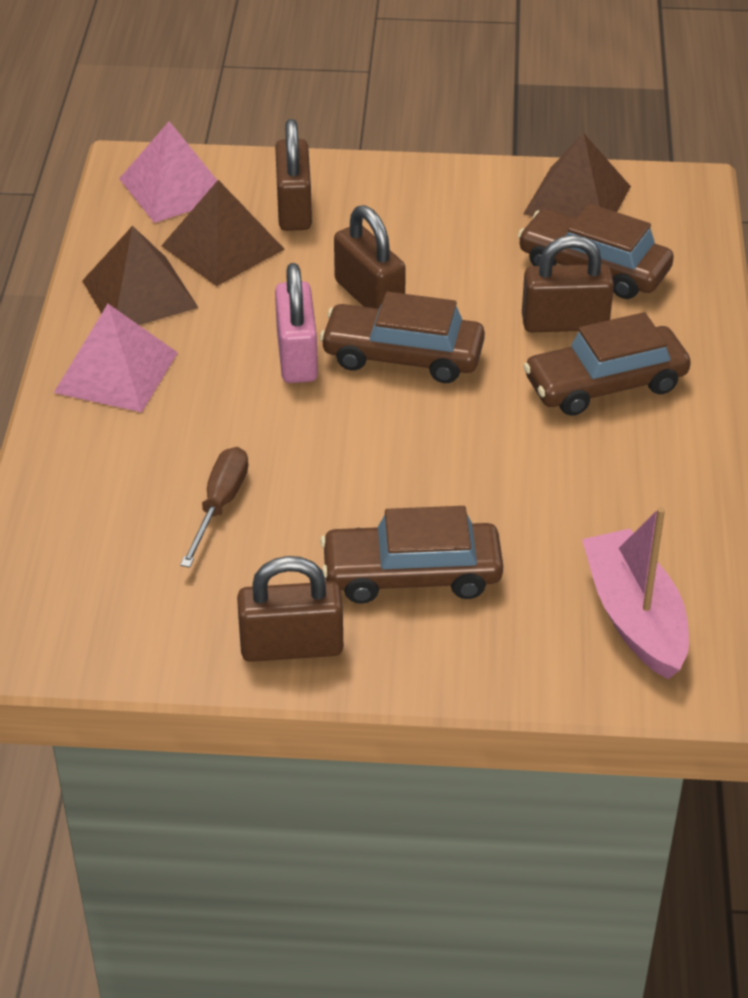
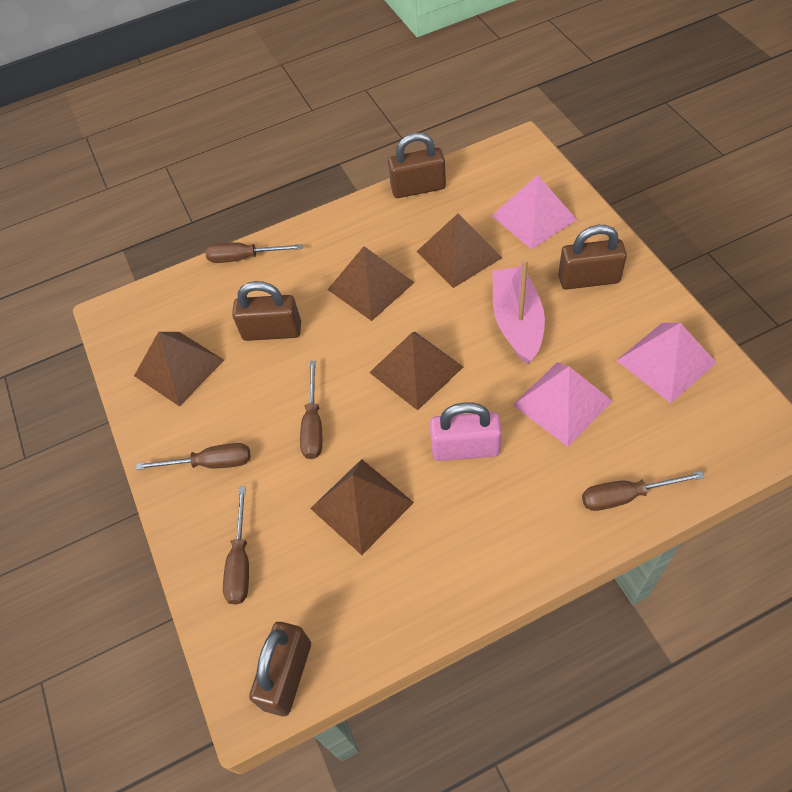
brown car: [320,292,485,383] [320,506,503,604] [518,204,674,299] [523,312,691,416] = 4 -> none = 0
brown pyramid: [82,226,199,325] [161,180,284,286] [523,133,631,218] = 3 -> [134,332,224,406] [310,459,414,555] [327,246,415,321] [369,332,463,410] [416,214,502,288] = 5
brown screwdriver: [180,447,248,568] = 1 -> [136,443,251,470] [205,242,302,263] [223,486,249,604] [300,361,322,459] [582,471,705,511] = 5
pink pyramid: [54,304,178,412] [119,121,217,223] = 2 -> [492,175,577,250] [513,362,613,447] [616,323,716,403] = 3

